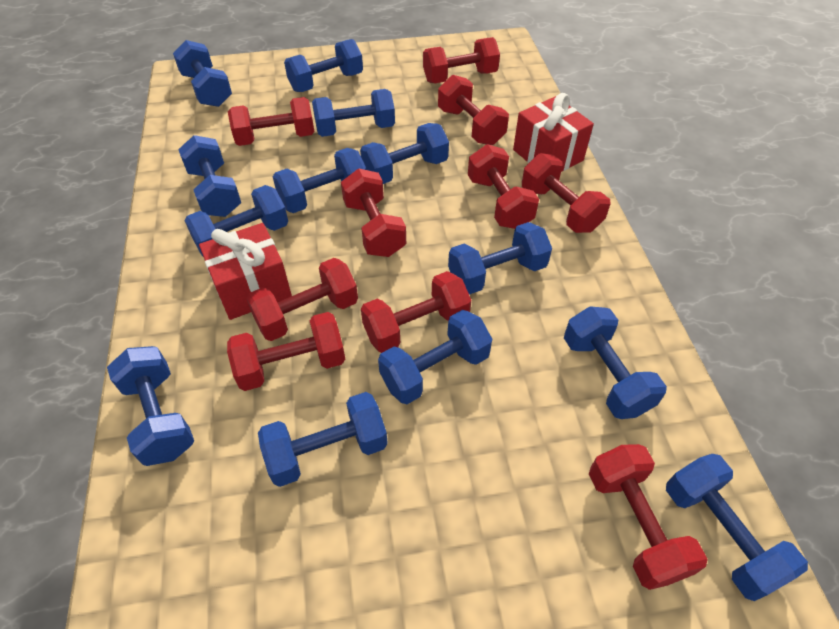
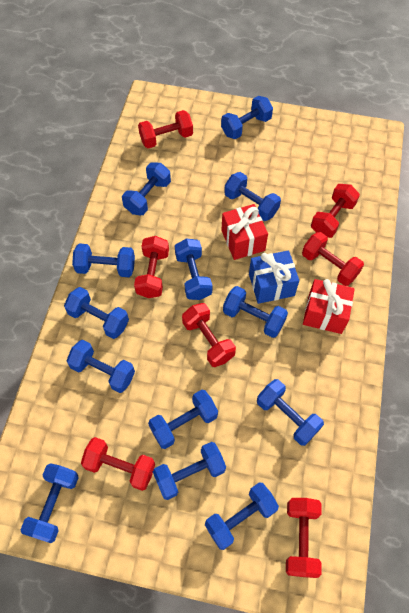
blue gift: none = 0 -> [249,250,299,304] = 1
red dumbbell: [227,312,345,391] [228,97,314,146] [246,258,358,341] [341,169,406,257] [361,271,471,353] [423,37,500,83] [438,75,509,145] [468,144,539,229] [522,153,610,233] [589,444,708,590] = 10 -> [81,437,155,491] [134,236,169,298] [138,110,193,148] [182,303,236,367] [286,498,322,578] [302,232,364,286] [311,184,360,238] = 7

